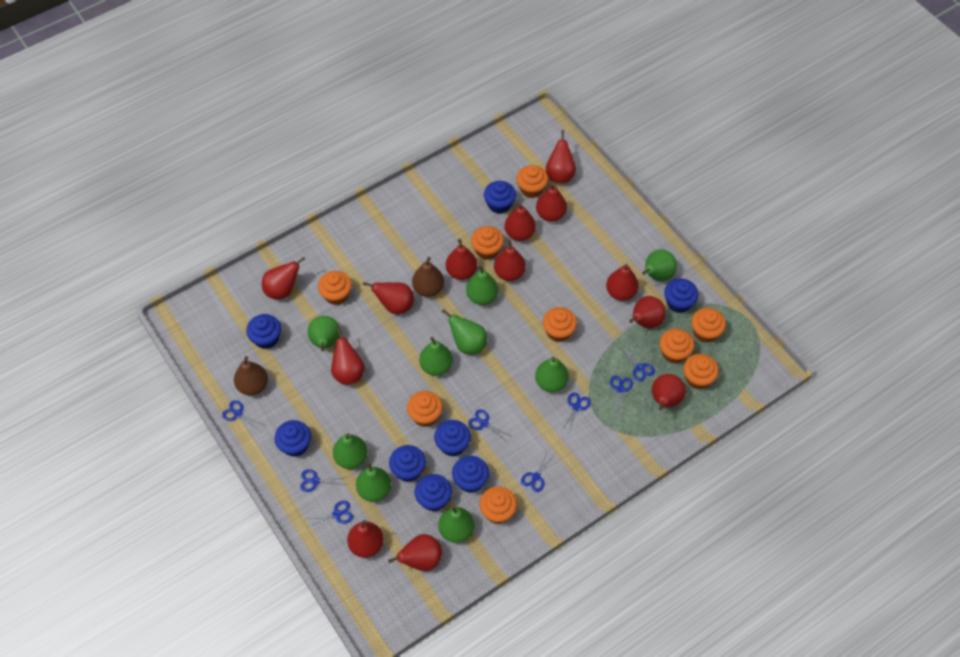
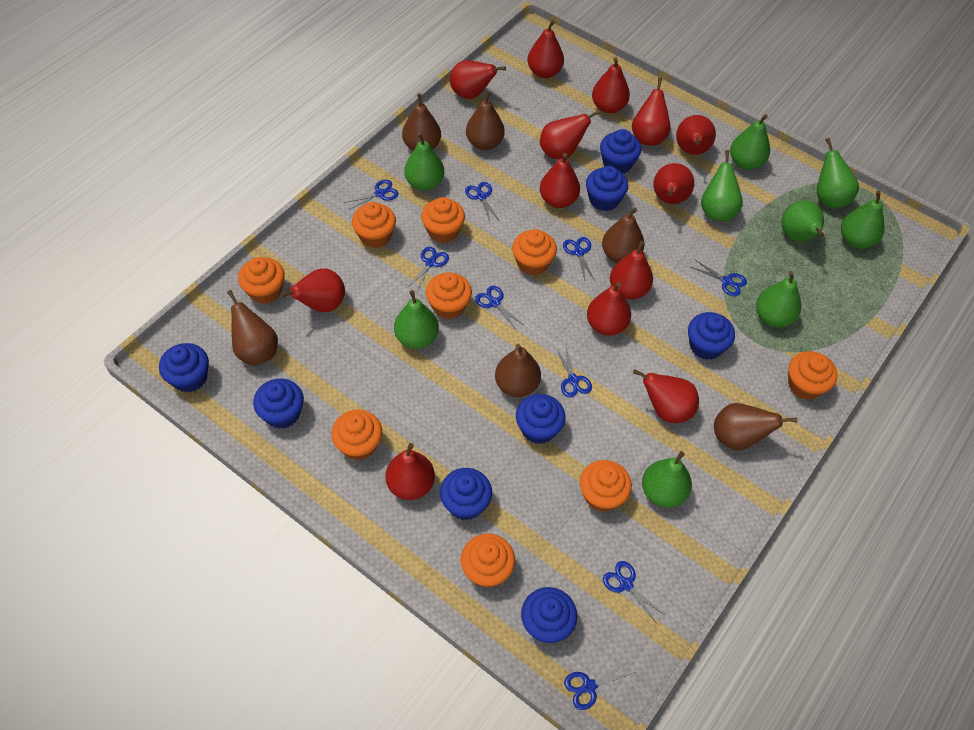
blue scissors: [222,400,264,431] [300,469,347,492] [306,501,353,527] [468,409,513,442] [521,450,555,492] [561,393,591,433] [610,376,633,415] [619,344,655,382] = 8 -> [344,180,399,210] [407,247,449,291] [465,182,500,224] [475,286,524,331] [555,347,592,398] [563,237,595,281] [564,660,636,710] [603,561,665,624] [691,260,747,296] = 9
brown pear: [234,356,268,396] [412,257,444,297] = 2 -> [227,290,278,366] [402,93,441,151] [466,91,505,150] [495,344,541,397] [602,208,645,263] [714,403,797,450] = 6

